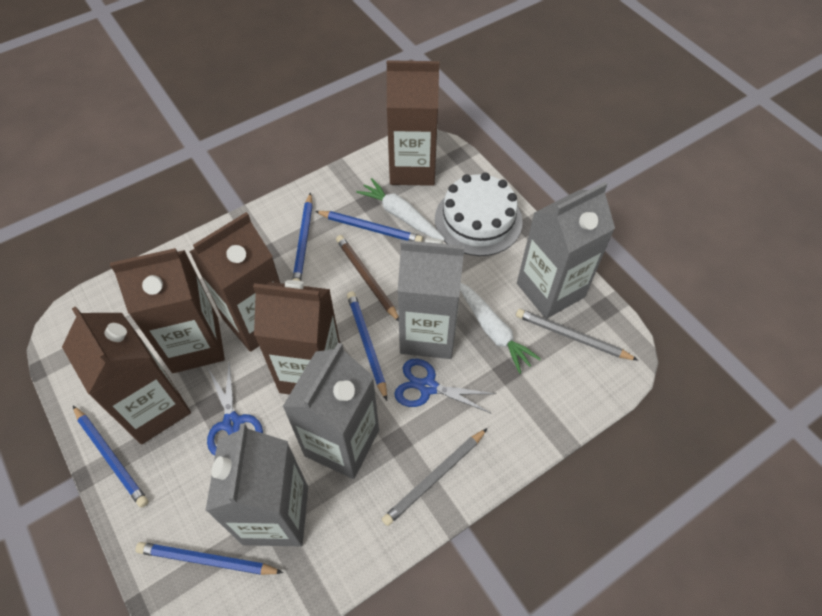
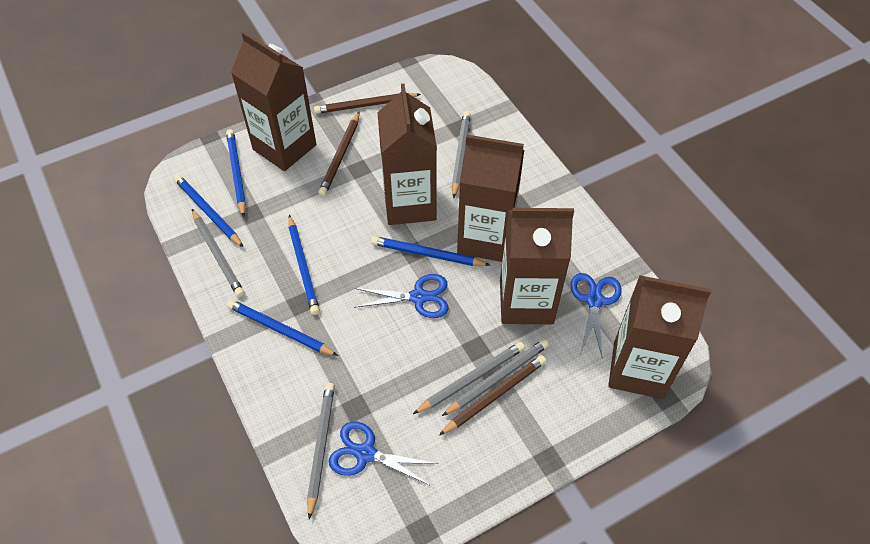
blue scissors: [207,363,263,455] [394,359,496,414] = 2 -> [329,421,438,486] [354,274,448,318] [570,273,622,356] = 3
brown pencil: [336,235,399,322] = 1 -> [314,93,421,114] [318,112,359,196] [439,355,546,435] = 3
grey carton: [205,423,308,546] [282,342,379,479] [398,238,465,359] [517,182,615,319] = 4 -> none = 0
grey pencil: [382,428,487,526] [516,309,638,360] = 2 -> [192,209,245,297] [307,383,335,520] [413,342,525,414] [442,339,549,416] [452,111,471,198] = 5
white cake: [435,173,523,256] = 1 -> none = 0
white carrot: [356,178,445,240] [460,283,541,374] = 2 -> none = 0

